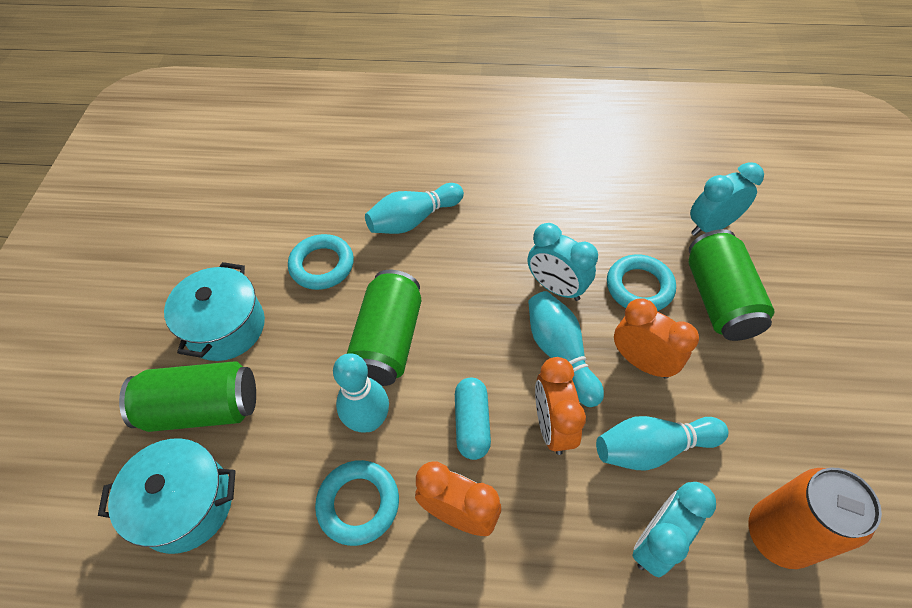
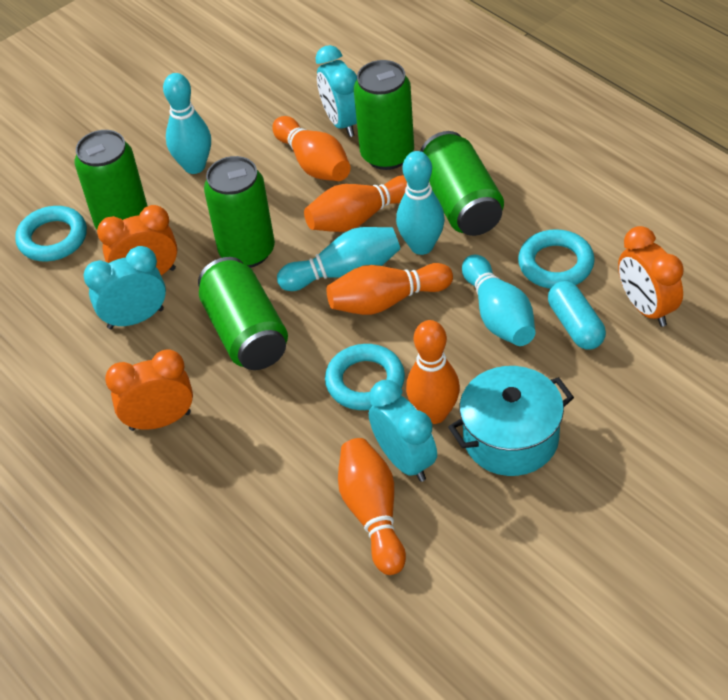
green can: [119,361,256,432] [347,270,422,386] [688,229,775,341] = 3 -> [75,130,148,229] [198,257,288,370] [204,156,275,268] [354,60,414,170] [420,131,504,236] = 5
orange bowling pin: none = 0 -> [272,116,351,181] [304,175,407,232] [327,263,453,315] [338,438,406,575] [406,320,460,424] = 5
orange can: [749,468,882,569] = 1 -> none = 0
turquoise pot: [98,438,236,554] [164,262,265,361] = 2 -> [448,366,574,476] = 1

